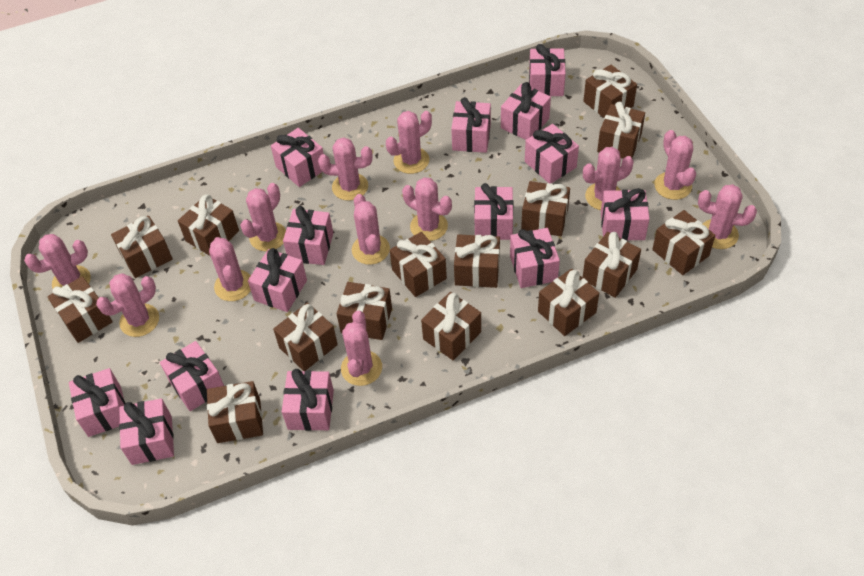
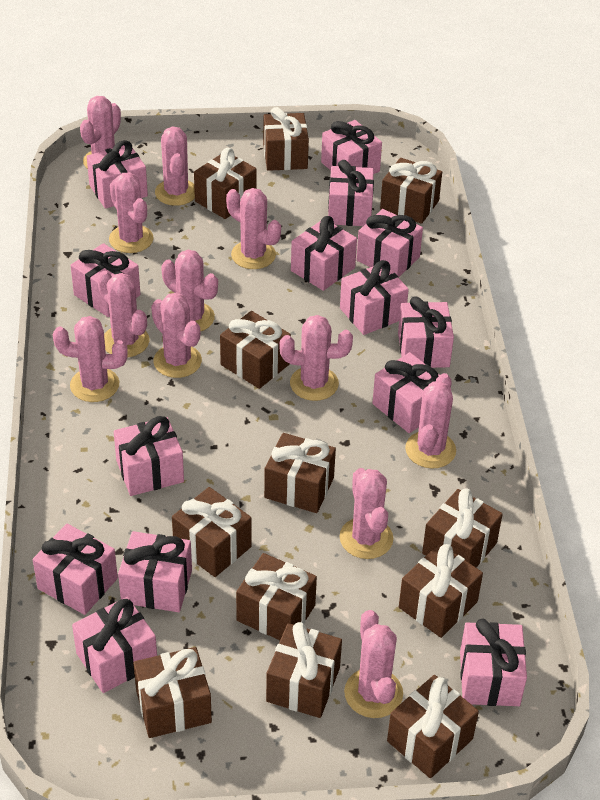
brown gift: [47,276,113,343] [111,216,173,278] [178,194,239,256] [207,381,263,443] [273,303,338,371] [336,282,392,340] [390,232,447,297] [421,292,481,360] [454,234,500,288] [521,181,570,236] [538,269,599,336] [583,65,637,118] [583,232,641,298] [597,101,645,159] [652,210,715,275] = 15 -> [133,647,212,738] [172,487,252,577] [194,148,257,219] [220,311,291,389] [236,553,317,640] [263,107,309,171] [264,433,336,513] [266,622,342,718] [380,158,442,224] [387,675,479,778] [399,543,483,638] [422,489,503,568] = 12

